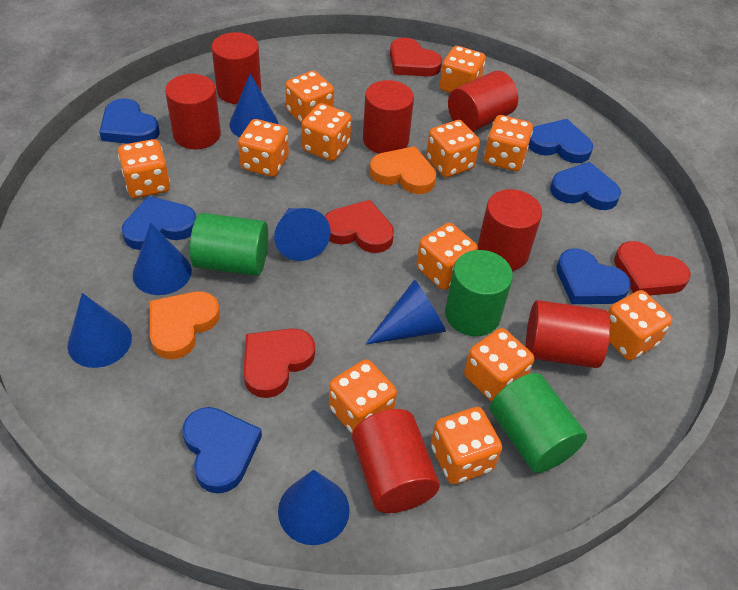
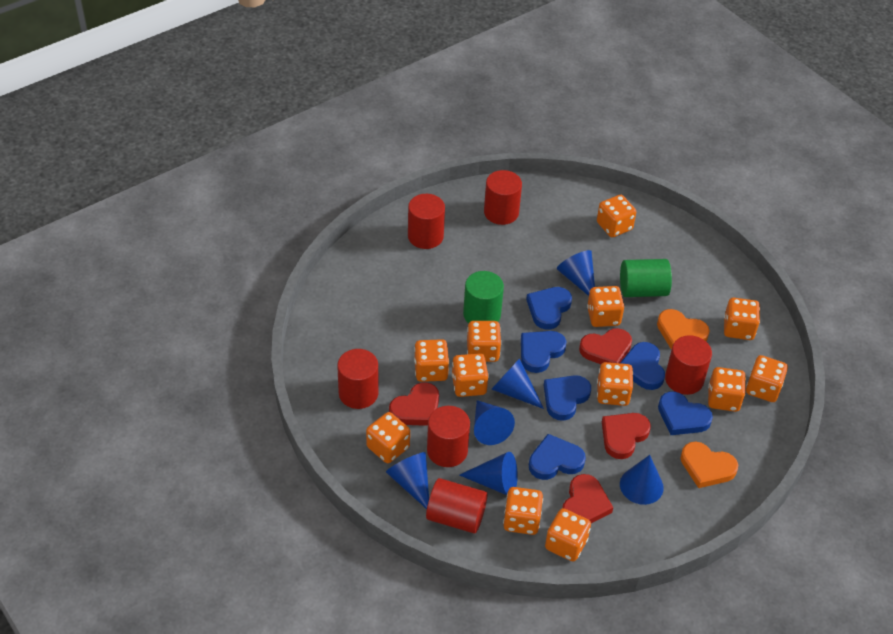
green cylinder: [190,213,268,276] [445,250,513,336] [490,373,587,473] = 3 -> [463,271,504,323] [620,259,672,297] = 2
red cylinder: [165,74,221,149] [211,32,261,104] [352,409,440,513] [363,80,414,154] [448,71,518,132] [477,189,542,271] [526,300,610,368] = 7 -> [337,349,379,409] [408,194,445,249] [426,478,487,533] [427,406,470,467] [484,170,522,225] [665,335,712,395] = 6

